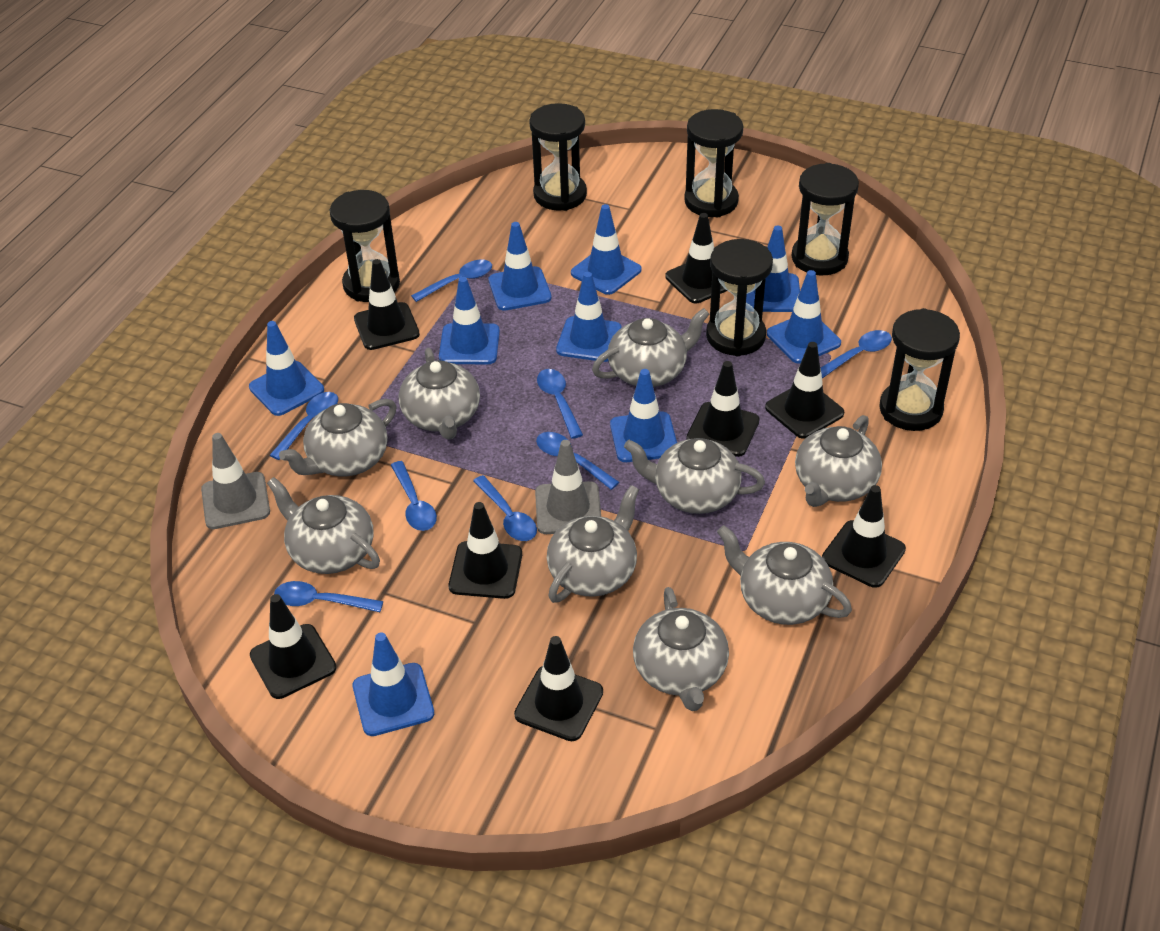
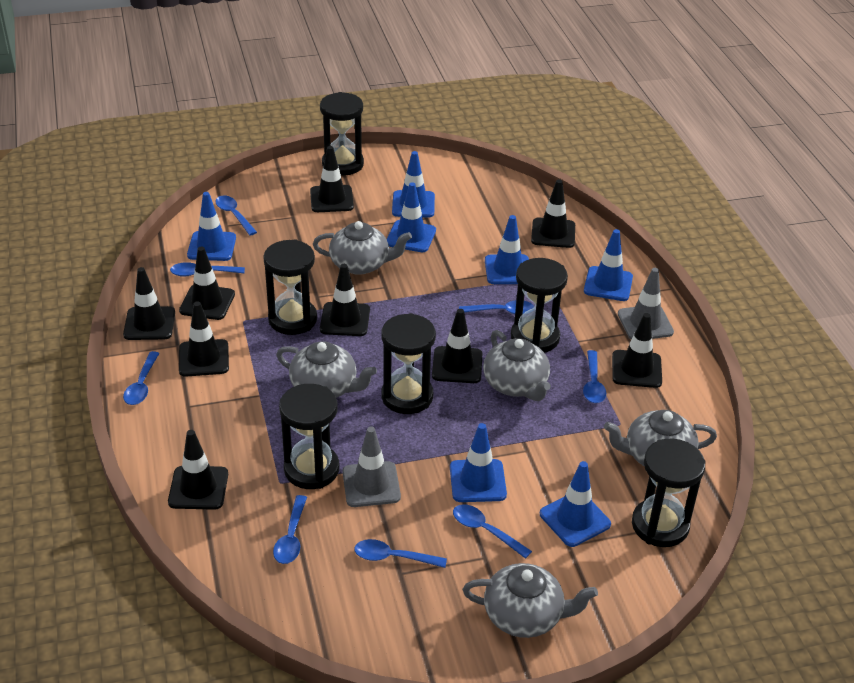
black traffic cone: [250,594,336,699] [354,259,420,350] [449,502,522,599] [514,636,603,741] [666,213,727,303] [687,361,760,457] [765,342,844,439] [822,485,906,588] = 8 -> [123,267,175,340] [168,430,228,510] [179,247,235,320] [179,301,229,377] [310,146,354,212] [320,264,370,336] [432,309,483,383] [531,179,575,248] [612,313,662,388] = 9
blue traffic cone: [249,321,324,416] [353,633,434,736] [439,277,500,364] [489,222,552,311] [556,272,622,362] [571,204,641,295] [610,369,677,462] [746,225,800,312] [767,270,841,364] = 9 -> [187,192,236,261] [387,182,436,252] [392,151,435,218] [450,423,507,502] [485,215,529,284] [540,461,611,547] [584,229,633,301] = 7
grey teapot: [267,477,380,574] [279,399,396,476] [399,348,480,440] [547,485,639,603] [592,308,710,387] [624,438,765,514] [633,587,729,711] [717,525,852,625] [795,415,882,507] = 9 -> [276,341,377,398] [313,221,412,275] [463,563,598,638] [483,330,551,401] [604,410,717,466] = 5

